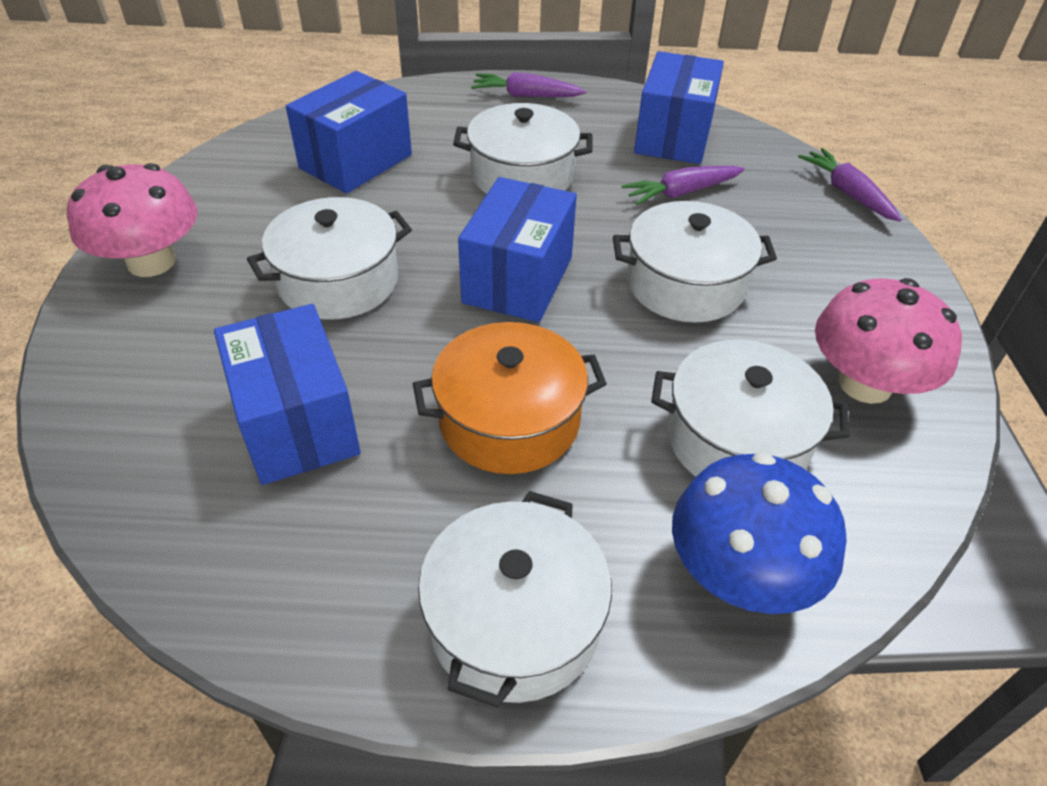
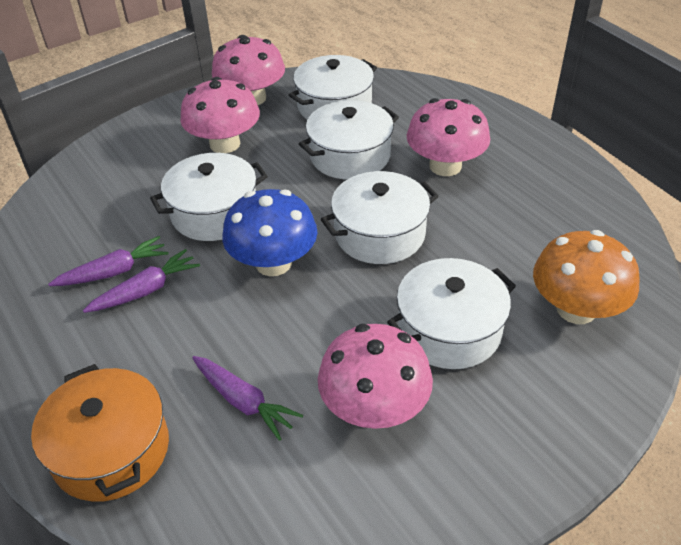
blue box: [214,304,361,485] [286,71,412,194] [458,177,577,322] [634,51,724,164] = 4 -> none = 0
orange mushroom: none = 0 -> [533,230,640,324] = 1
pink mushroom: [67,163,197,277] [815,278,962,404] = 2 -> [180,77,260,153] [212,35,285,105] [318,324,433,429] [407,98,490,176] = 4

